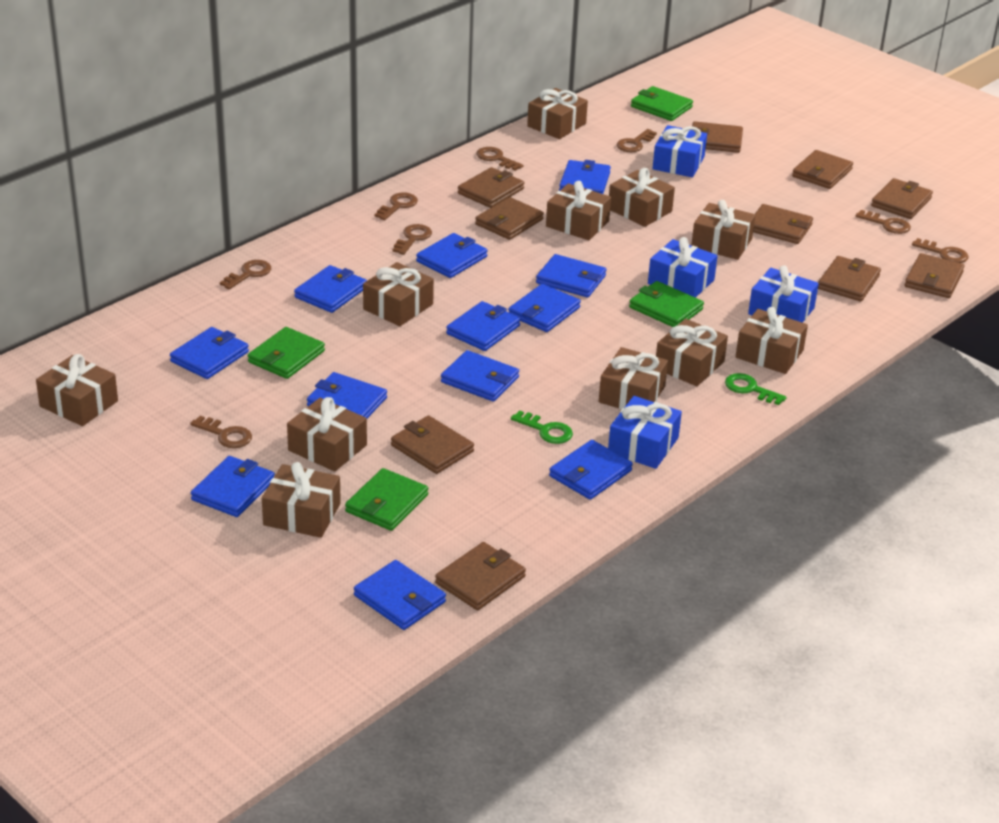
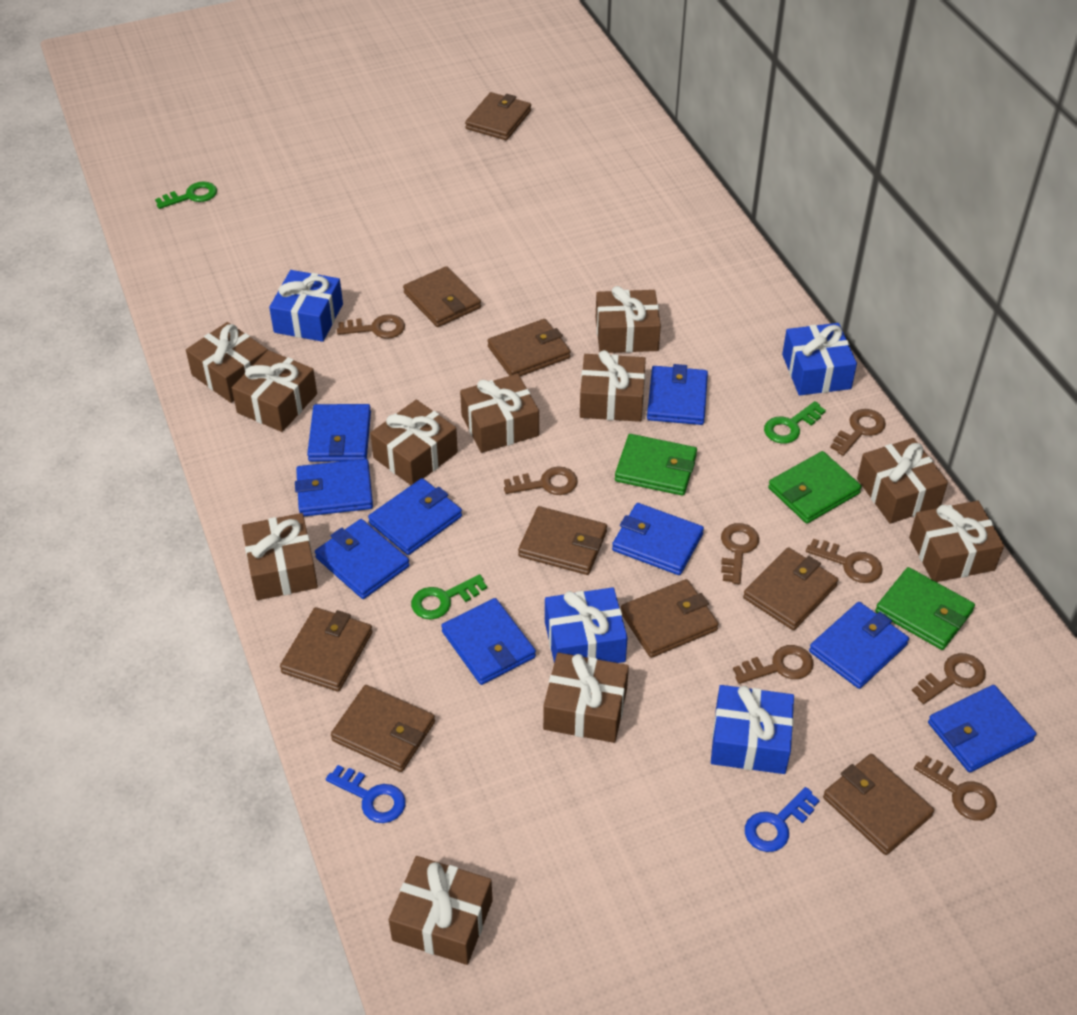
blue key: none = 0 -> [326,765,406,823] [745,787,820,852] = 2
blue wallet: [170,327,249,379] [191,456,275,517] [294,265,367,313] [307,372,387,418] [354,560,446,630] [416,233,488,278] [441,350,519,402] [446,301,521,351] [508,284,581,332] [536,254,606,297] [549,440,633,500] [559,160,611,194] = 12 -> [295,459,373,517] [307,404,371,462] [315,519,410,599] [368,478,462,555] [441,598,536,685] [612,503,704,575] [647,364,708,425] [809,602,909,689] [928,685,1036,772] = 9
brown wallet: [391,415,474,474] [435,542,526,610] [458,167,524,208] [475,197,544,240] [692,121,743,153] [753,204,813,244] [792,150,853,189] [818,256,881,301] [871,178,933,219] [905,253,965,298] = 10 -> [280,607,373,691] [331,685,435,772] [403,266,481,327] [465,92,531,140] [487,319,571,376] [518,506,607,575] [621,579,718,658] [743,547,838,630] [823,754,934,855] = 9
green key: [511,410,573,444] [725,373,787,405] = 2 -> [155,181,217,209] [411,574,487,619] [764,401,826,444] = 3
green wallet: [248,327,325,379] [345,468,429,531] [629,281,704,327] [631,86,693,121] = 4 -> [615,434,697,496] [768,451,862,524] [875,567,975,650] = 3

